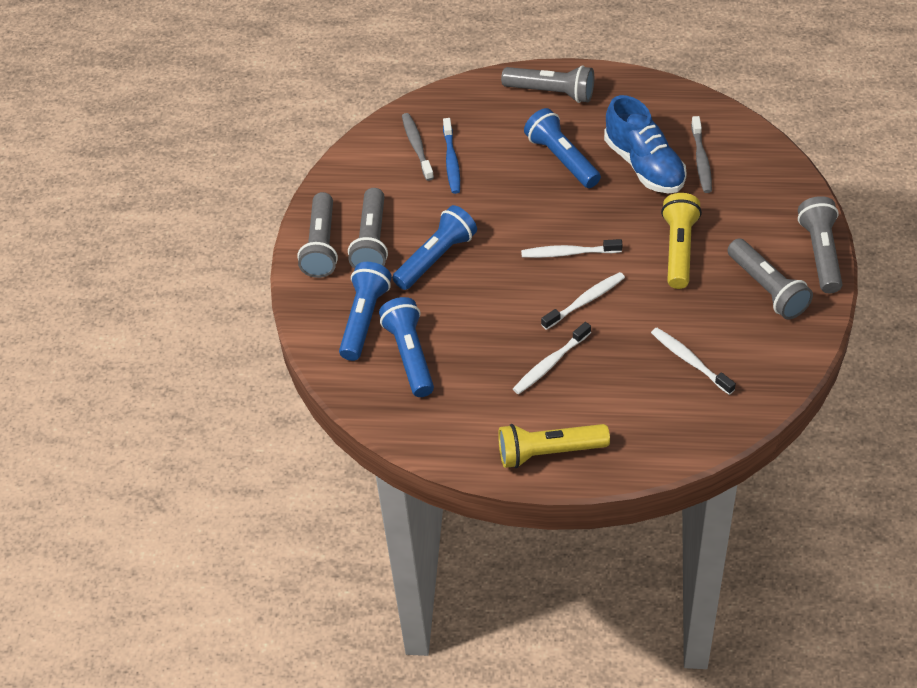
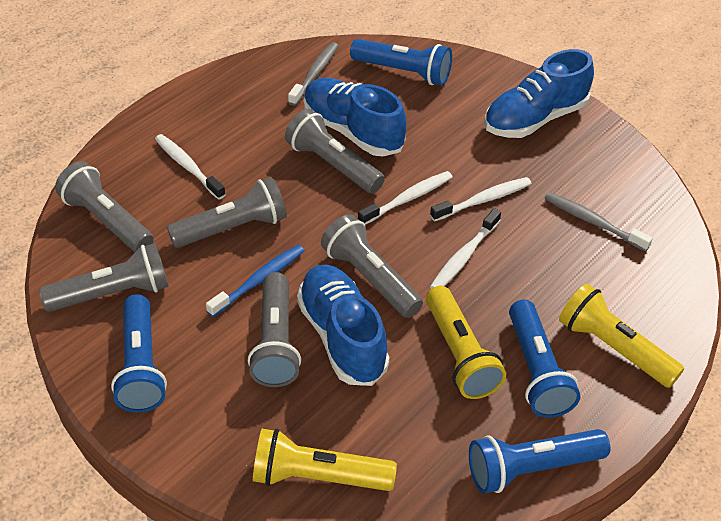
blue shoe: [604,95,687,194] = 1 -> [297,265,389,386] [304,78,407,157] [484,49,594,138] = 3
grey flashlight: [297,192,338,278] [348,188,388,269] [501,65,594,103] [727,238,813,319] [798,196,842,293] = 5 -> [39,243,169,312] [55,161,154,252] [167,177,287,248] [248,272,301,387] [285,109,385,194] [321,214,423,318] = 6
yellow flashlight: [498,424,610,468] [661,193,702,289] = 2 -> [253,429,397,491] [426,286,506,399] [559,283,684,388] = 3

